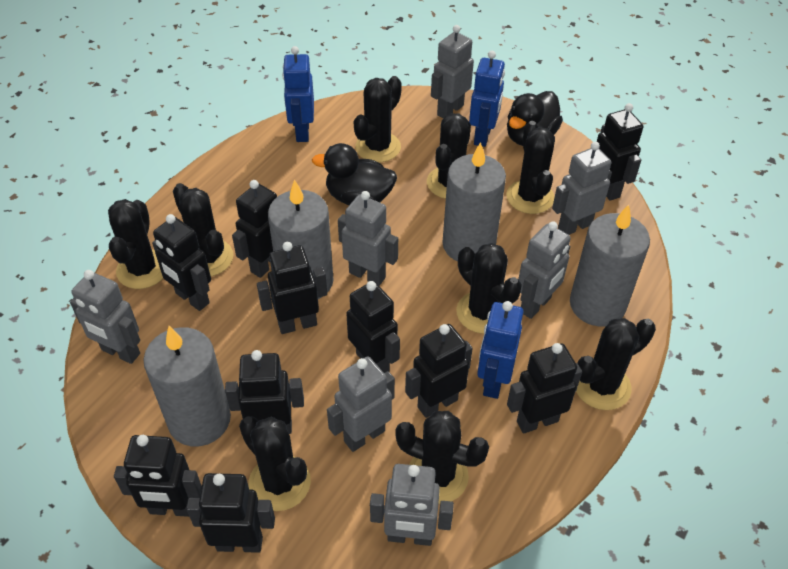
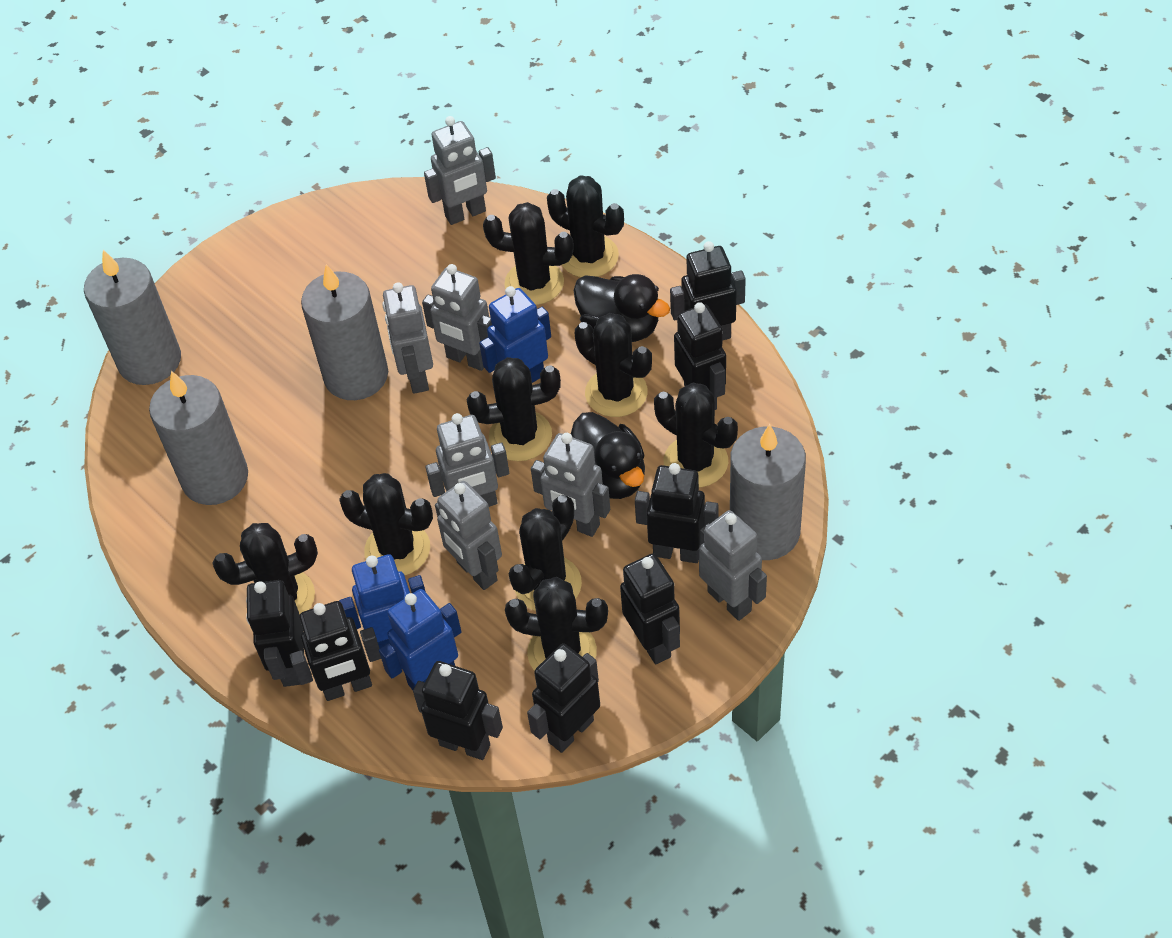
black robot: [114,435,202,517] [152,214,211,311] [186,473,275,553] [225,350,304,434] [232,180,277,278] [257,242,327,334] [347,281,400,373] [405,324,473,418] [507,343,582,434] [597,103,643,201] = 10 -> [246,580,304,687] [290,601,381,701] [413,661,503,760] [527,643,600,753] [620,554,680,664] [635,463,718,563] [670,241,746,341] [674,302,726,410] = 8

